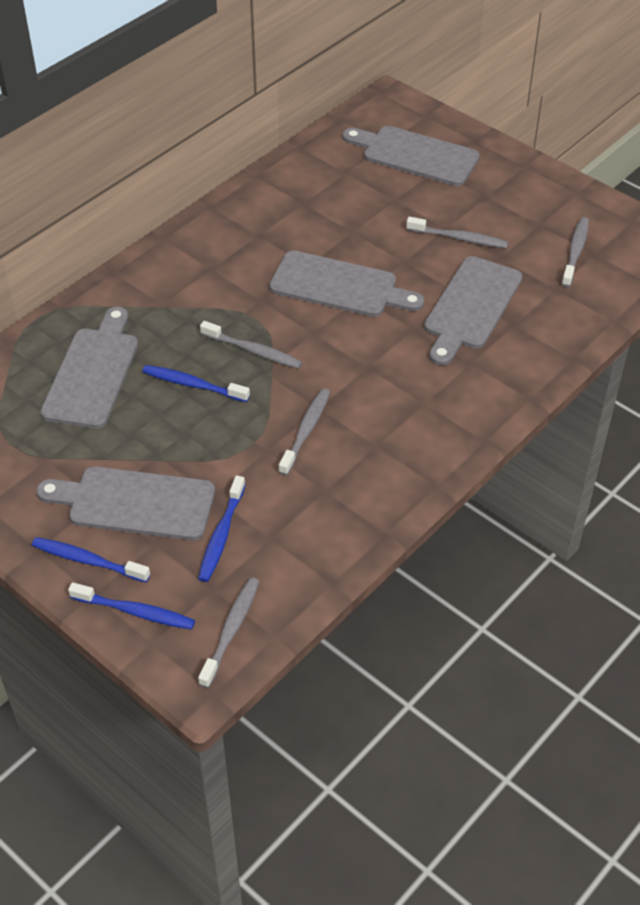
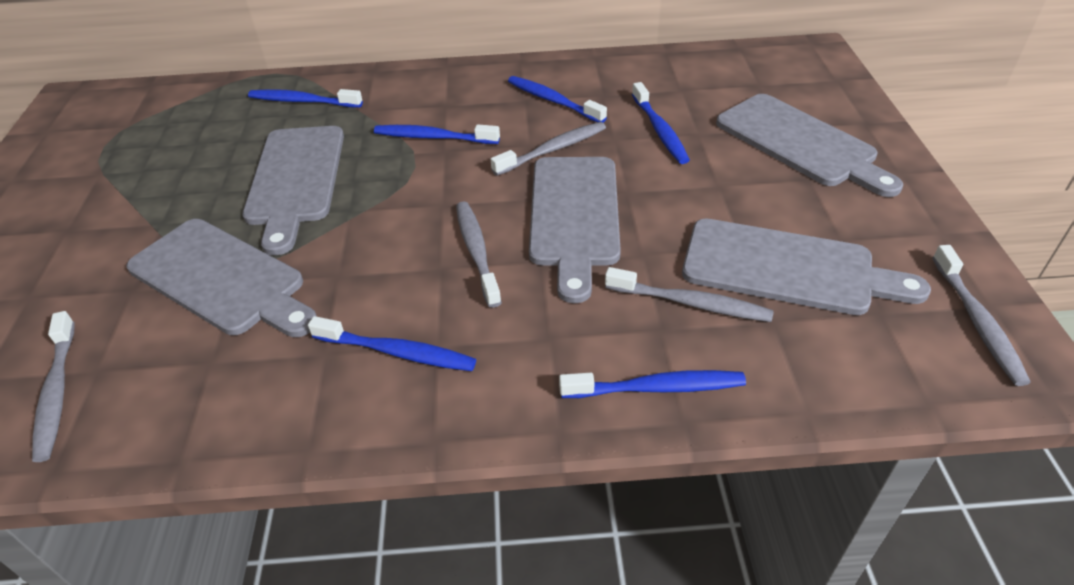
blue toothbrush: [32,537,150,582] [68,582,195,630] [142,365,250,402] [198,475,245,582] = 4 -> [248,89,363,108] [308,316,476,371] [374,124,500,144] [508,76,607,123] [559,370,746,398] [632,82,690,164] = 6

